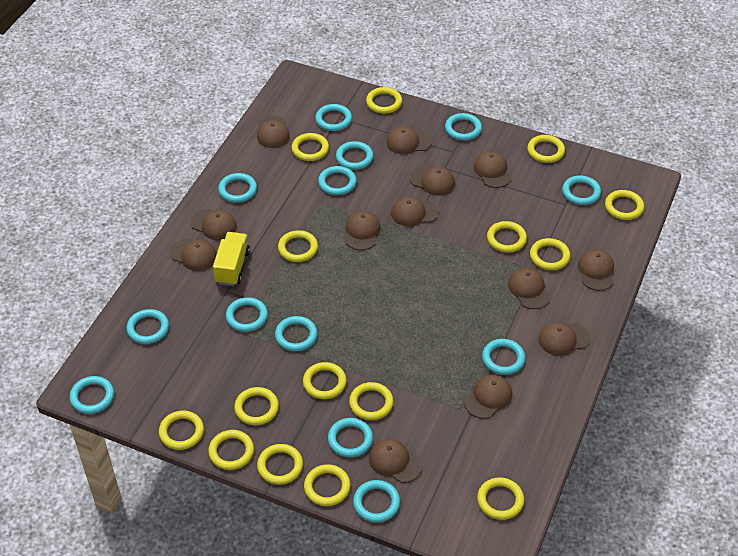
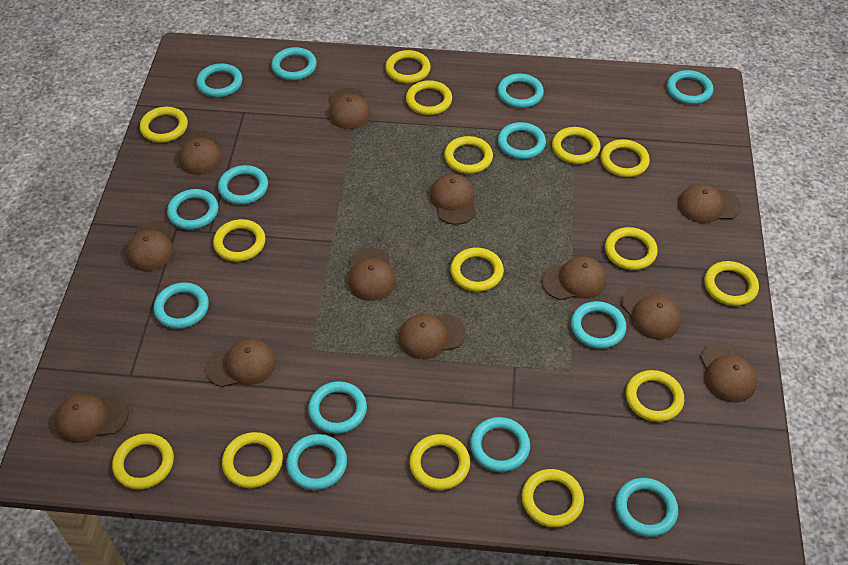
brown cap: [170,238,217,271] [190,209,237,240] [257,116,290,148] [345,211,381,250] [369,438,423,483] [386,126,432,154] [391,196,439,226] [409,166,455,196] [464,375,512,419] [474,151,512,188] [508,268,551,309] [539,322,590,356] [578,249,614,291] = 13 -> [55,394,129,443] [126,220,175,271] [179,131,223,175] [206,339,276,387] [329,88,371,129] [348,248,396,301] [398,314,466,359] [430,174,477,225] [542,256,606,300] [621,285,681,340] [678,184,741,223] [700,342,757,403] = 12
yellow truck: [213,232,250,286] = 1 -> none = 0

